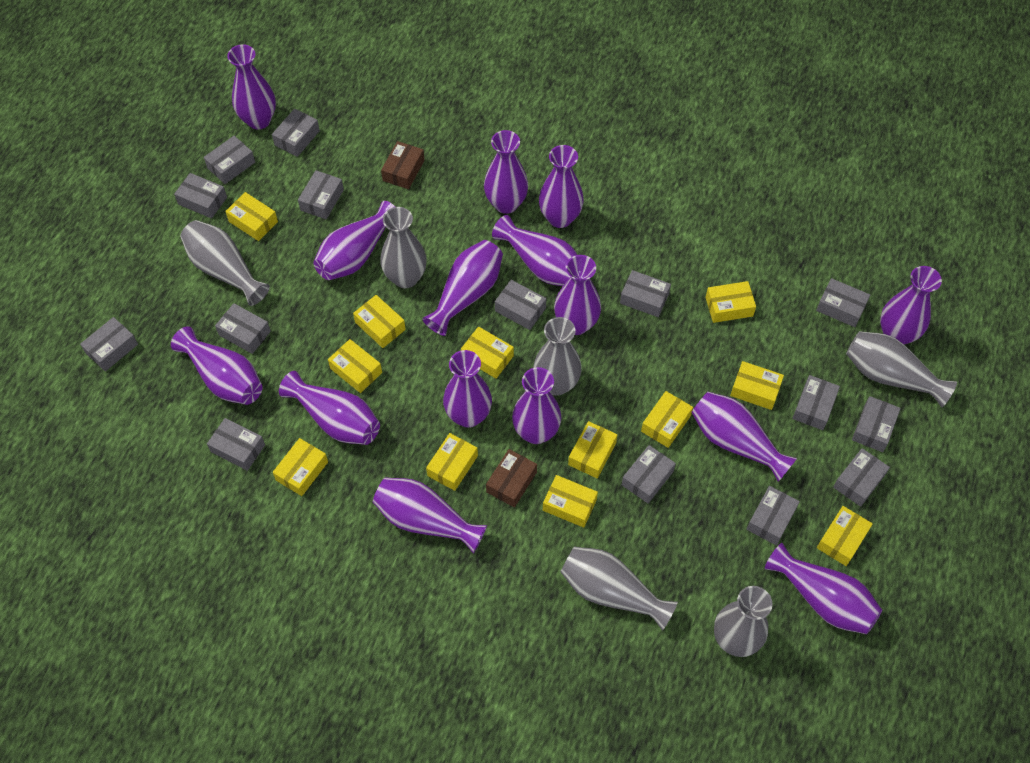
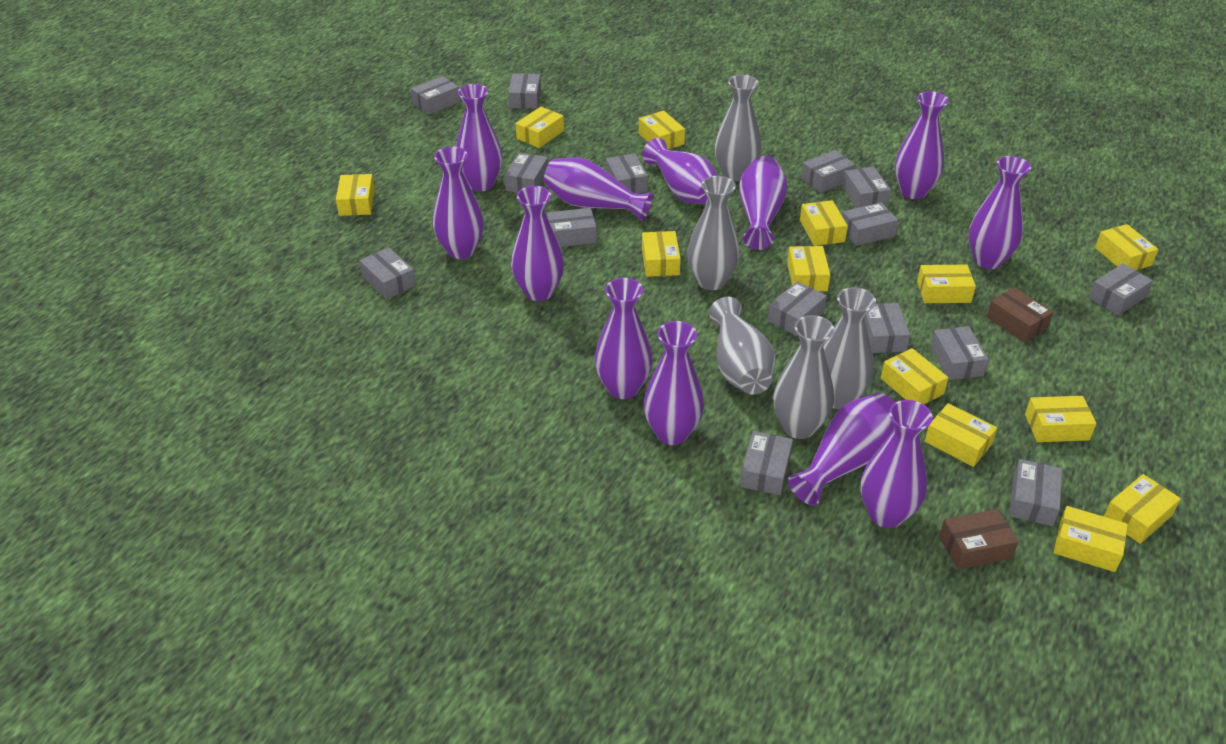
grey vase: [180,220,270,306] [380,207,427,288] [533,317,582,396] [560,547,678,631] [714,586,772,657] [846,331,957,407] = 6 -> [687,176,740,290] [709,297,776,395] [714,75,761,181] [773,315,834,439] [823,287,876,409] = 5
purple vase: [171,326,263,405] [227,44,276,130] [279,371,380,445] [313,201,395,280] [373,477,487,554] [422,240,503,336] [443,350,492,428] [484,130,528,214] [492,215,578,286] [512,367,562,444] [539,145,584,228] [554,255,601,335] [691,392,797,482] [765,543,882,634] [880,266,942,345] = 15 -> [433,147,484,259] [456,84,502,191] [511,186,564,301] [544,157,653,221] [594,278,653,399] [643,138,718,204] [644,321,704,445] [739,155,788,250] [788,393,895,506] [860,400,933,528] [895,91,949,199] [969,156,1031,269] = 12
yellow box: [225,192,278,241] [273,438,328,496] [328,339,382,393] [353,295,406,348] [426,433,478,491] [461,327,514,379] [543,475,598,528] [568,421,617,478] [641,391,693,448] [705,281,756,323] [730,361,784,410] [817,506,873,566] = 12 -> [336,174,375,216] [516,107,564,148] [639,111,685,149] [642,231,681,277] [787,246,830,291] [800,200,848,246] [881,348,948,404] [917,265,976,303] [925,403,997,467] [1025,396,1097,442] [1054,506,1128,572] [1095,224,1158,270] [1104,474,1181,544] = 13

